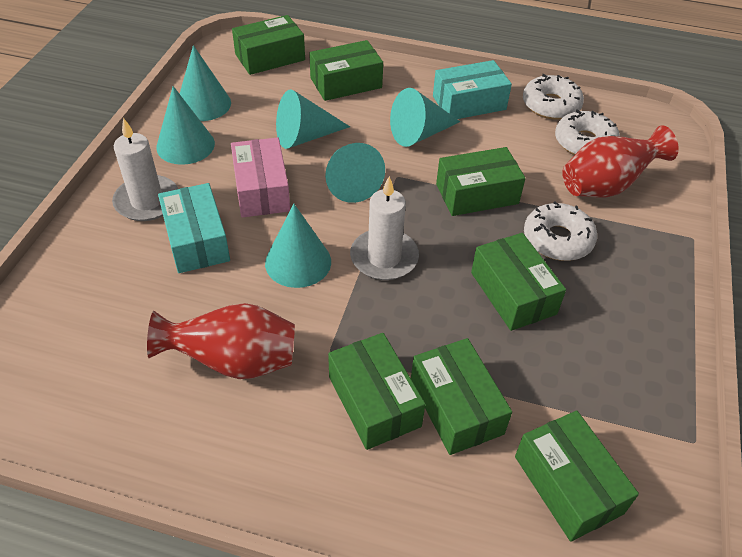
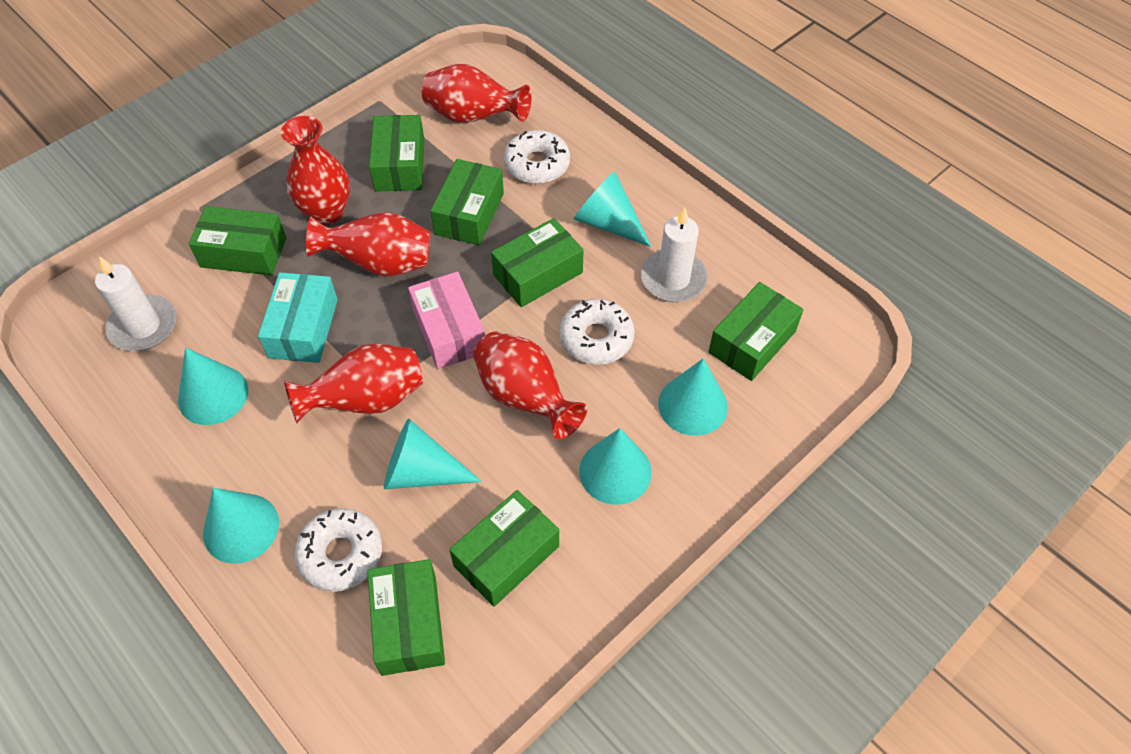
red vase: [147,303,295,379] [562,125,679,197] = 2 -> [281,116,350,225] [284,344,423,423] [306,212,430,276] [422,64,531,123] [473,331,587,439] = 5
turquoise box: [158,183,230,273] [433,60,512,119] = 2 -> [258,272,338,363] = 1

